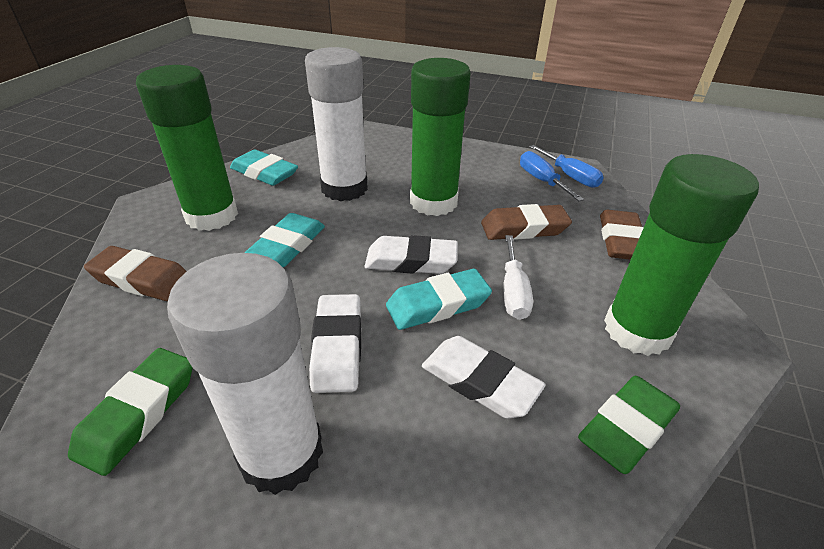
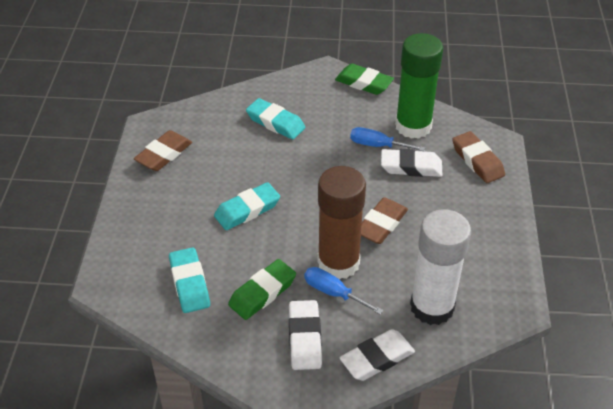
brown glue stick: none = 0 -> [318,166,366,279] = 1
green glue stick: [136,65,238,231] [410,58,471,216] [604,154,759,356] = 3 -> [395,33,443,139] = 1
white glue stick: [167,253,323,495] [305,47,368,201] = 2 -> [410,209,471,325] = 1
white screwdriver: [504,235,533,320] = 1 -> none = 0

